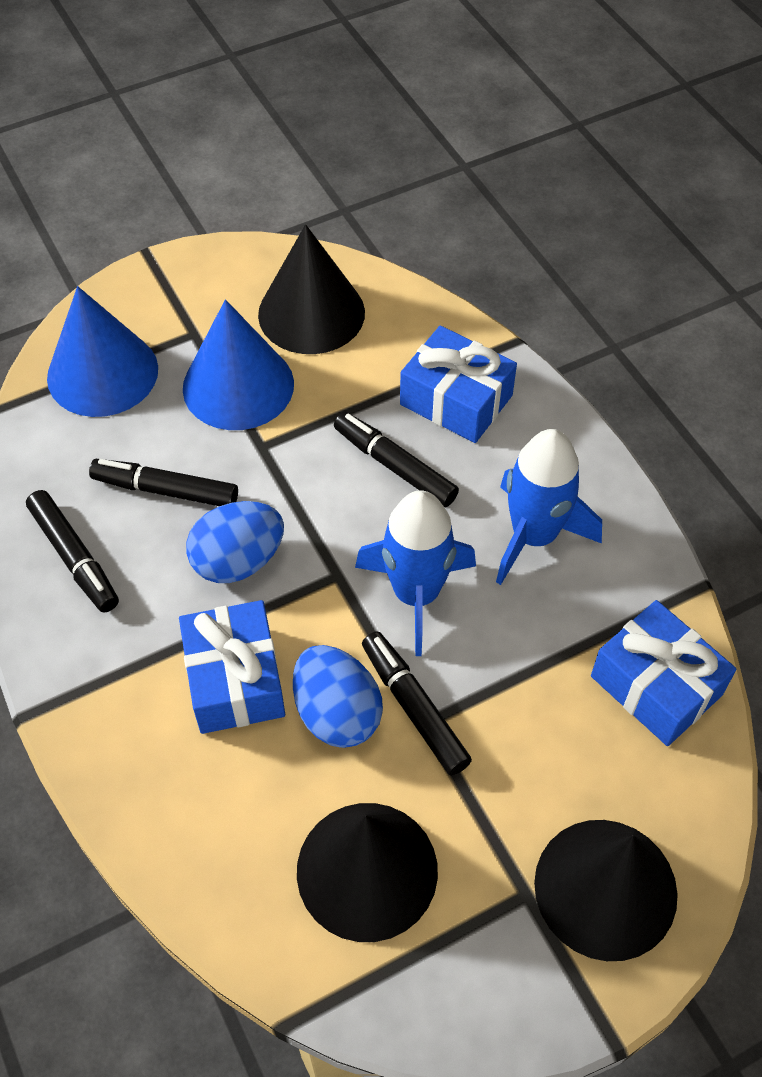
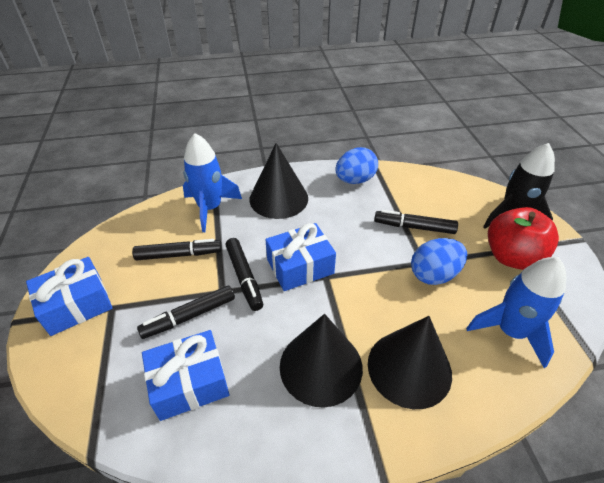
black rocket: none = 0 -> [483,143,555,229] = 1
blue cone: [47,286,158,417] [183,299,294,430] = 2 -> none = 0
red apple: none = 0 -> [488,207,559,270] = 1

